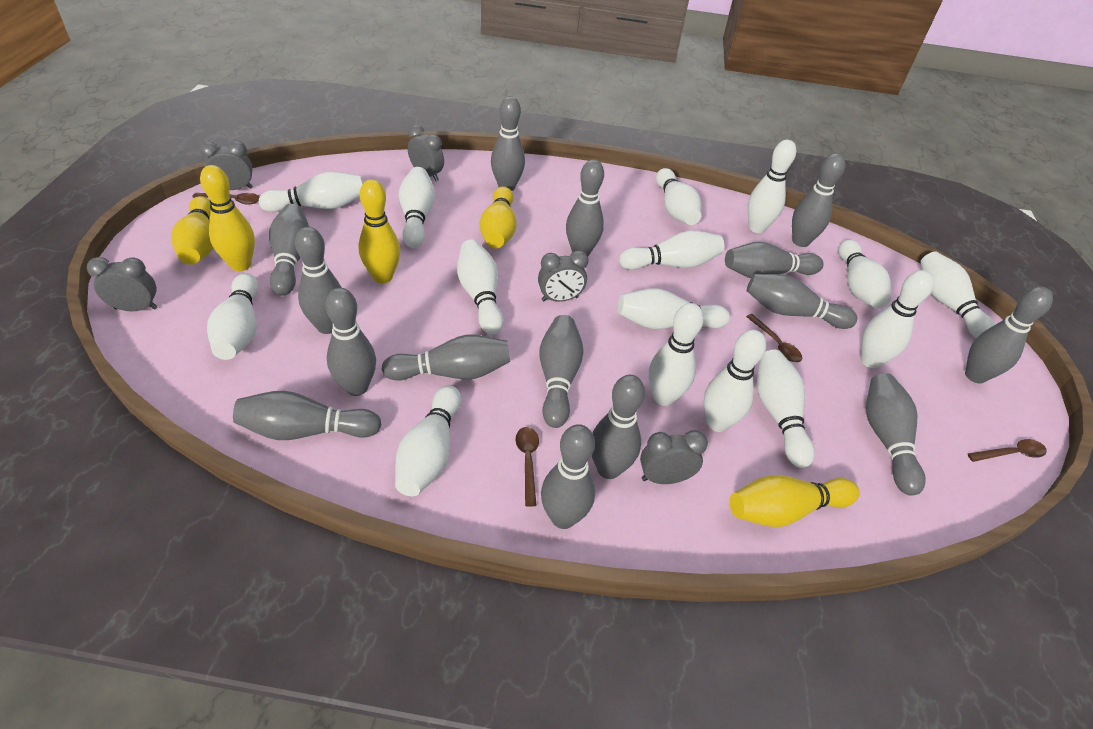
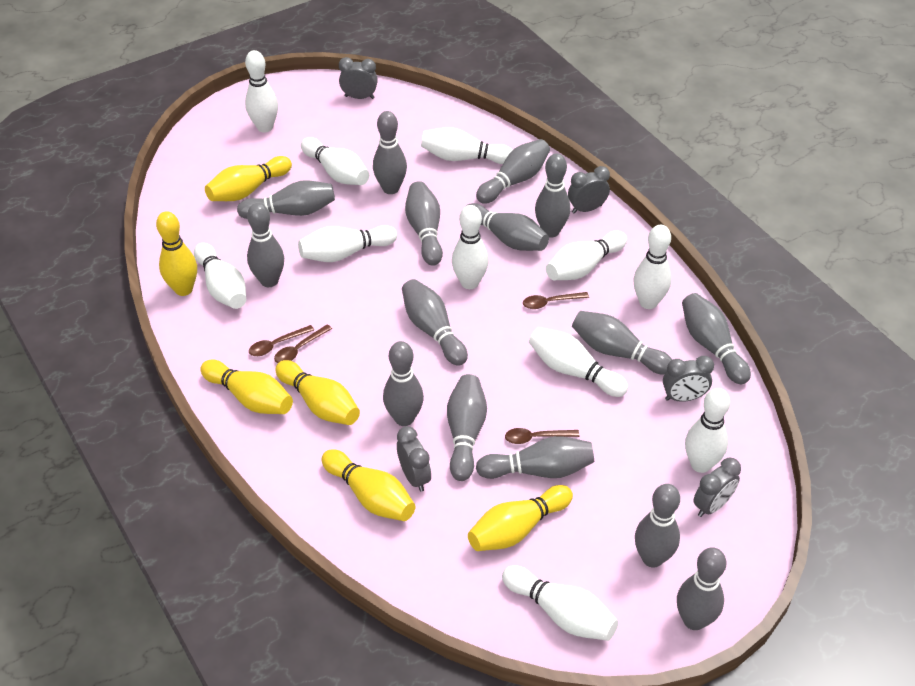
white bowling pin: [207,273,259,360] [259,172,363,212] [395,385,461,497] [399,167,435,248] [457,239,504,335] [618,288,730,329] [619,230,724,270] [649,303,704,406] [656,168,701,225] [704,330,766,432] [748,140,796,233] [757,350,815,468] [838,239,891,308] [861,270,934,369] [920,252,996,338] = 15 -> [194,243,246,309] [245,50,278,133] [298,225,397,262] [301,137,369,185] [421,127,512,164] [452,205,489,289] [502,565,618,641] [529,327,628,397] [546,231,627,280] [633,225,671,309] [685,388,730,473] = 11
yellow bowling pin: [171,196,213,265] [200,165,255,271] [358,179,400,283] [480,186,517,248] [730,475,860,527] = 5 -> [156,211,197,296] [200,359,293,414] [205,156,292,201] [275,360,360,425] [322,449,415,521] [468,485,573,551] = 6

